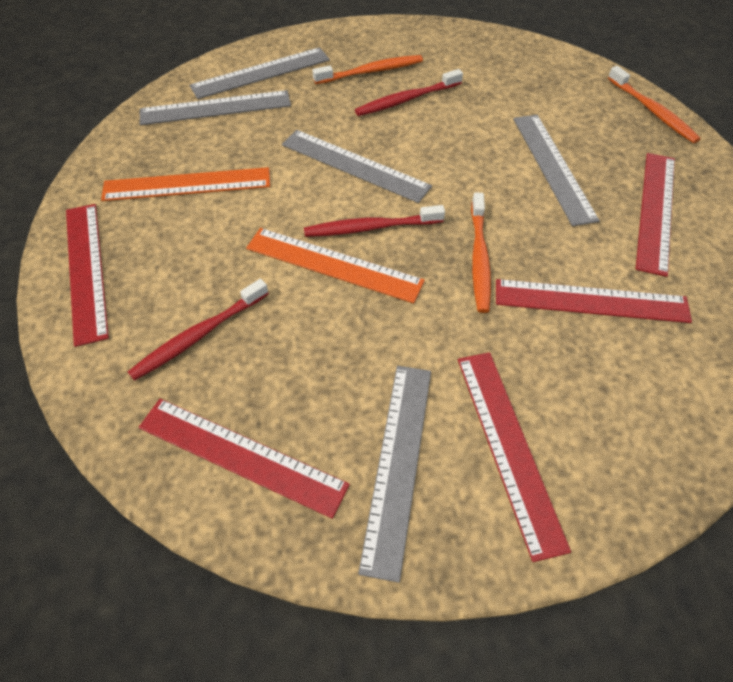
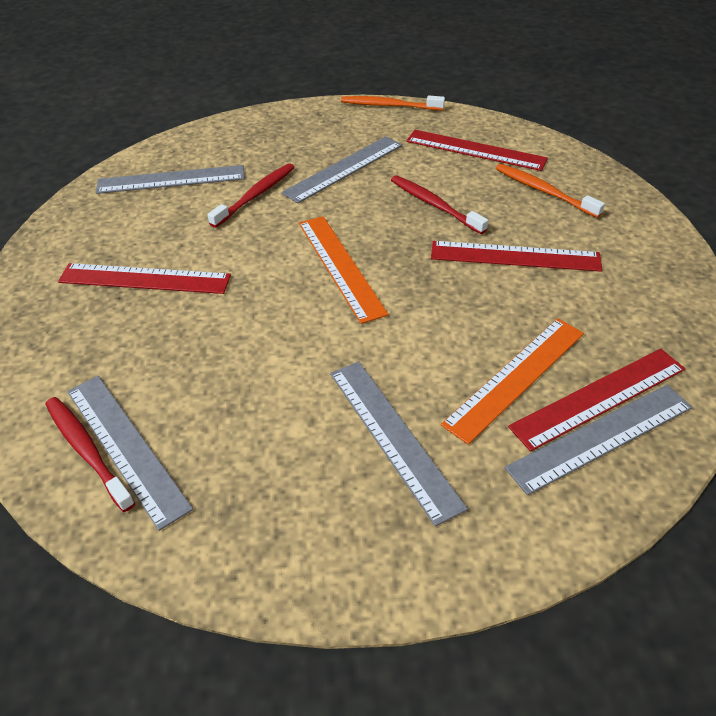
orange toothbrush: [313,55,423,84] [471,192,491,313] [608,66,701,143] = 3 -> [341,96,445,110] [496,164,605,218] = 2
red ruler: [66,204,109,347] [139,399,350,519] [458,352,571,562] [496,279,692,323] [636,153,675,277] = 5 -> [58,263,231,294] [406,130,548,171] [431,241,602,272] [508,348,685,452] = 4

